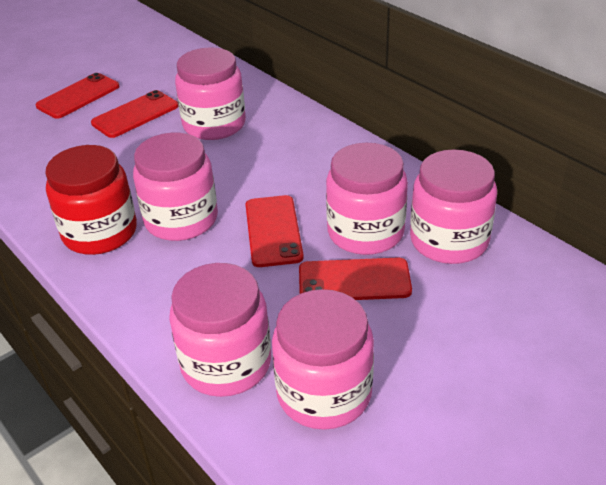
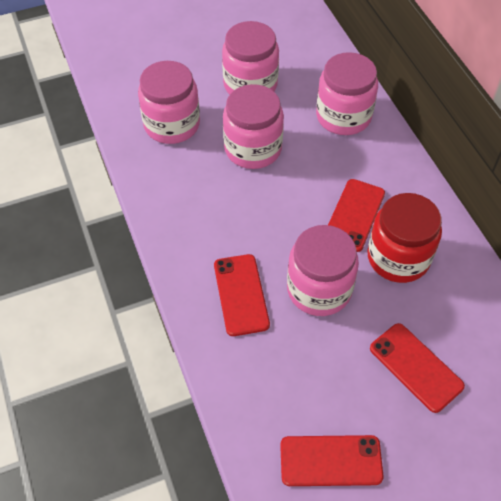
pink jar: [133,133,218,241] [169,263,271,397] [175,48,246,140] [272,289,374,430] [326,143,408,255] [410,150,497,264] = 6 -> [138,61,200,144] [222,21,279,95] [223,84,284,169] [287,225,359,316] [316,52,378,135] = 5

